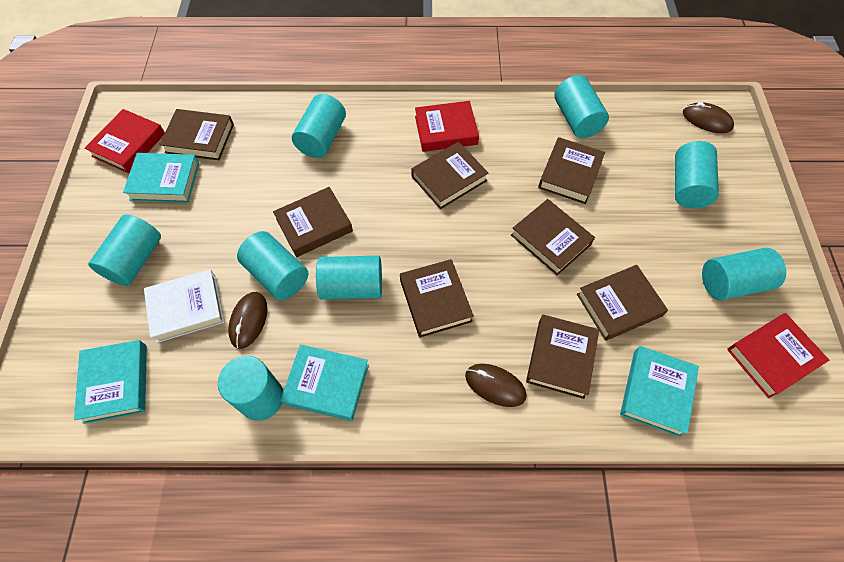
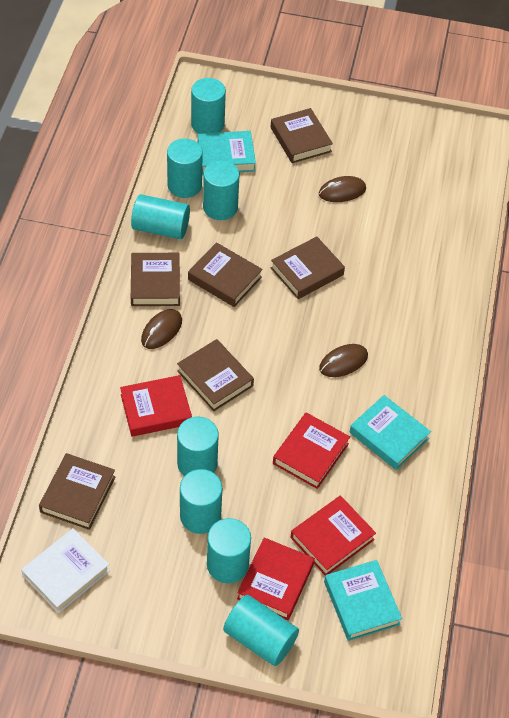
brown book: [159,109,234,160] [273,187,353,257] [400,259,474,338] [411,141,488,209] [511,199,595,275] [526,315,599,399] [538,137,605,204] [577,265,668,341] = 8 -> [39,453,115,530] [131,253,180,306] [177,339,254,411] [188,242,263,307] [271,108,333,163] [271,236,345,299] = 6
red book: [85,109,165,173] [415,101,479,152] [727,313,829,398] = 3 -> [120,375,192,437] [237,538,315,620] [273,412,350,489] [290,496,376,575] = 4
turquoise book: [74,340,147,424] [123,153,199,203] [280,344,369,421] [620,346,699,437] = 4 -> [198,131,256,175] [324,560,402,641] [349,395,431,470] = 3

